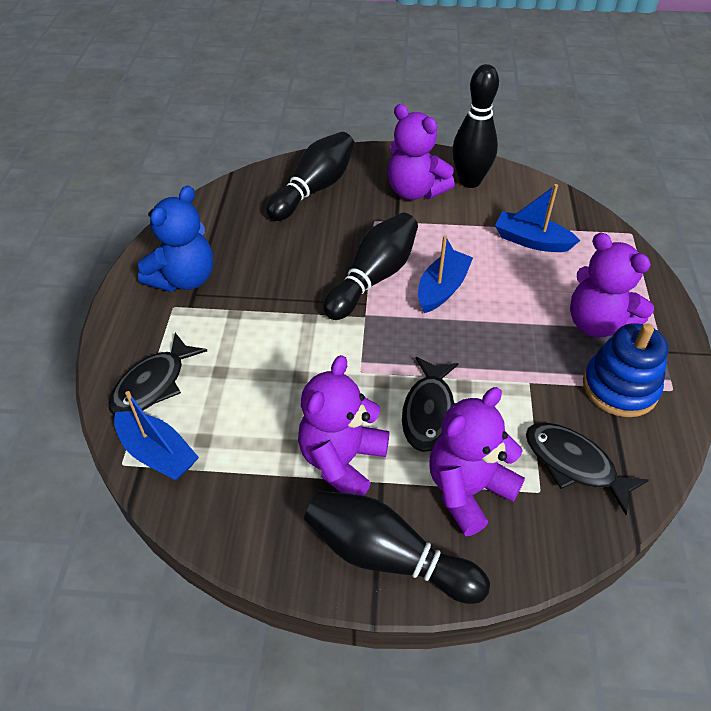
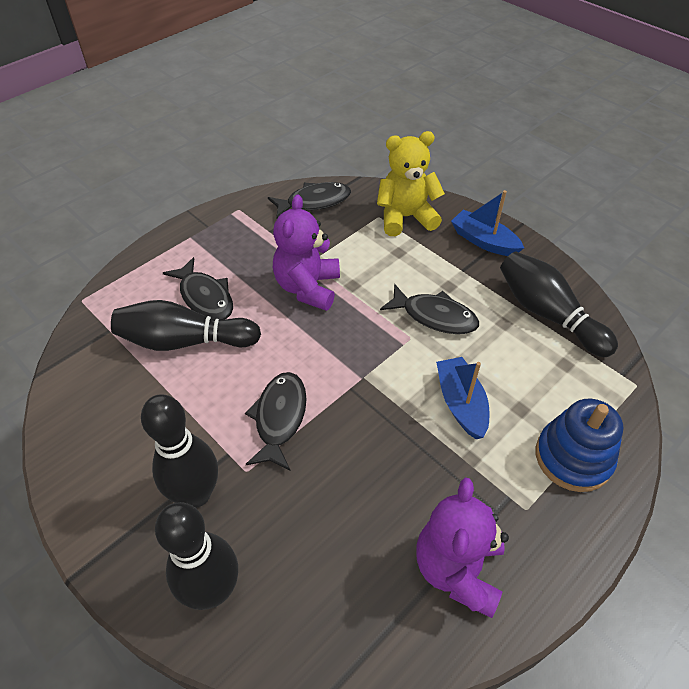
black fish: [108,333,207,415] [402,357,459,452] [526,423,649,515] = 3 -> [163,257,233,320] [245,372,307,471] [268,182,351,218] [380,284,479,334] = 4
blue boat: [114,391,199,480] [418,235,473,313] [495,184,580,252] = 3 -> [436,357,489,439] [451,190,524,256] = 2
blue teddy bear: [138,186,213,292] = 1 -> none = 0
purple teddy bear: [298,355,390,496] [387,104,455,200] [429,387,525,536] [570,233,654,337] = 4 -> [273,194,340,311] [416,478,509,618] = 2
yellow teddy bear: none = 0 -> [377,131,445,236] = 1

